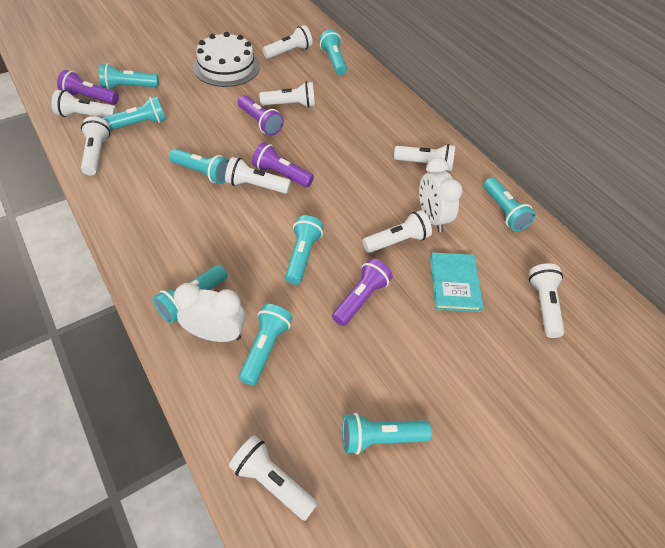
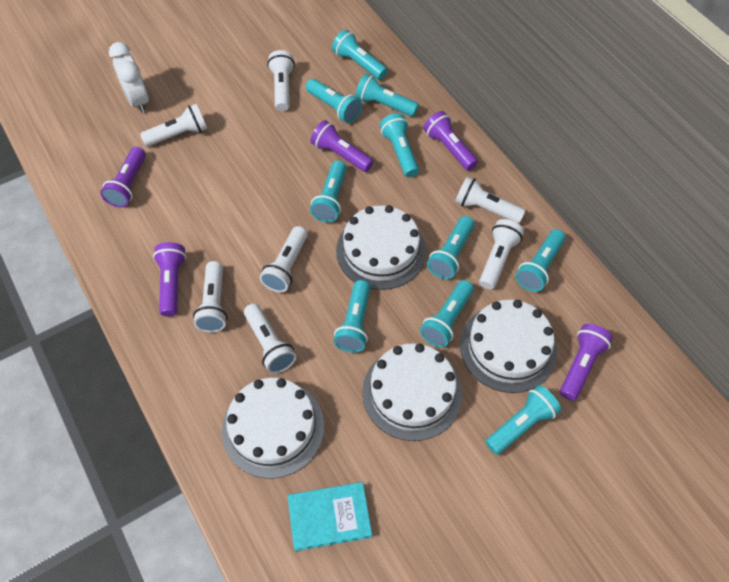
purple flashlight: [57,70,119,105] [238,95,284,136] [252,142,314,187] [332,258,393,326] = 4 -> [100,147,146,208] [153,242,186,317] [311,120,374,172] [423,111,478,171] [560,324,613,401] = 5
turquoise flashlight: [99,64,159,90] [103,96,166,131] [153,265,227,324] [169,149,229,184] [239,304,293,386] [285,215,324,285] [319,30,347,75] [342,413,432,455] [484,177,536,231] = 9 -> [306,79,362,123] [310,161,347,222] [332,30,387,80] [334,280,371,353] [355,74,419,117] [380,113,419,177] [420,280,474,347] [427,216,474,279] [485,385,561,455] [516,229,566,292] = 10
white cake: [193,32,260,87] = 1 -> [222,378,324,479] [336,205,426,290] [362,343,462,441] [460,300,557,393] = 4
white clock: [174,283,246,342] [419,158,463,232] = 2 -> [109,42,149,113] = 1
white flashlight: [52,90,117,118] [81,116,111,175] [225,157,291,194] [229,435,318,521] [259,82,315,108] [263,25,313,59] [363,210,432,253] [394,144,455,171] [529,263,564,338] = 9 -> [140,104,207,147] [193,261,227,332] [244,303,297,374] [260,226,307,292] [267,50,295,111] [455,176,526,224] [479,219,524,290] = 7

